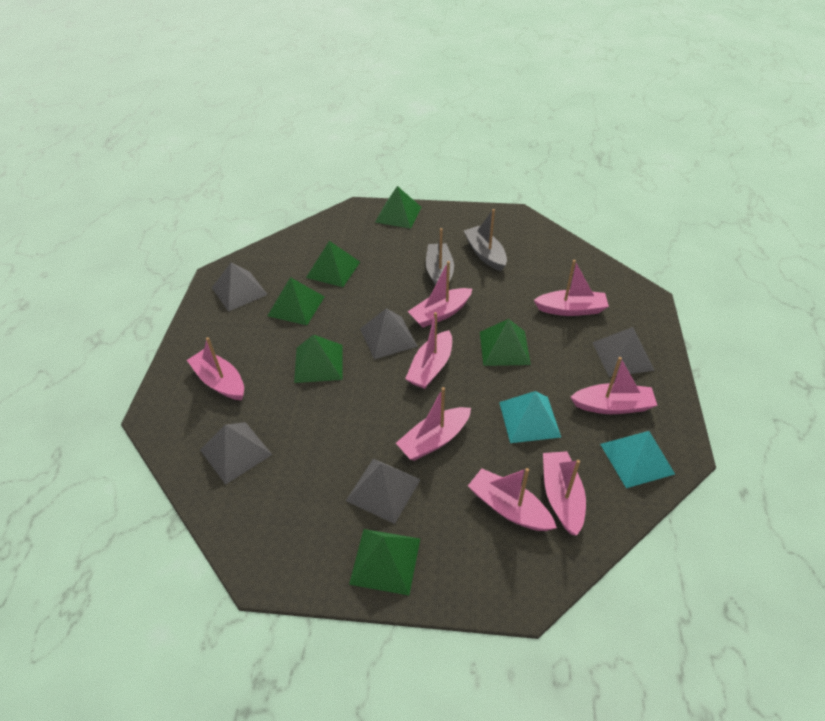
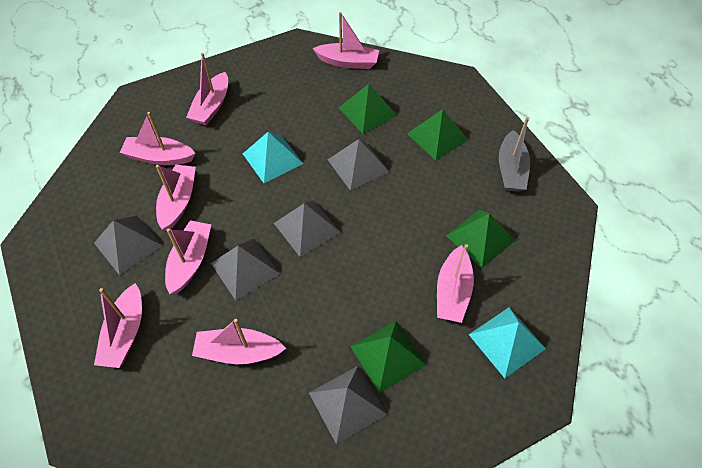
green pyramid: [268,277,325,325] [294,335,342,383] [306,241,360,287] [349,529,420,595] [375,186,421,229] [480,319,531,366] = 6 -> [339,84,397,134] [350,321,426,393] [407,109,468,161] [446,209,515,268] = 4
grey boat: [426,228,454,285] [464,209,507,271] = 2 -> [499,117,530,192] = 1

